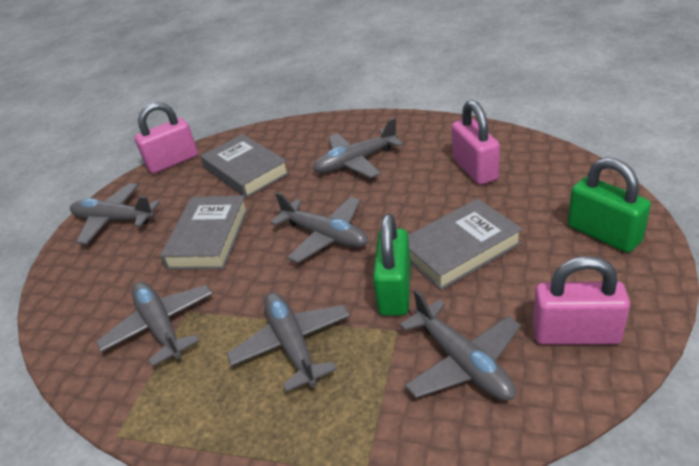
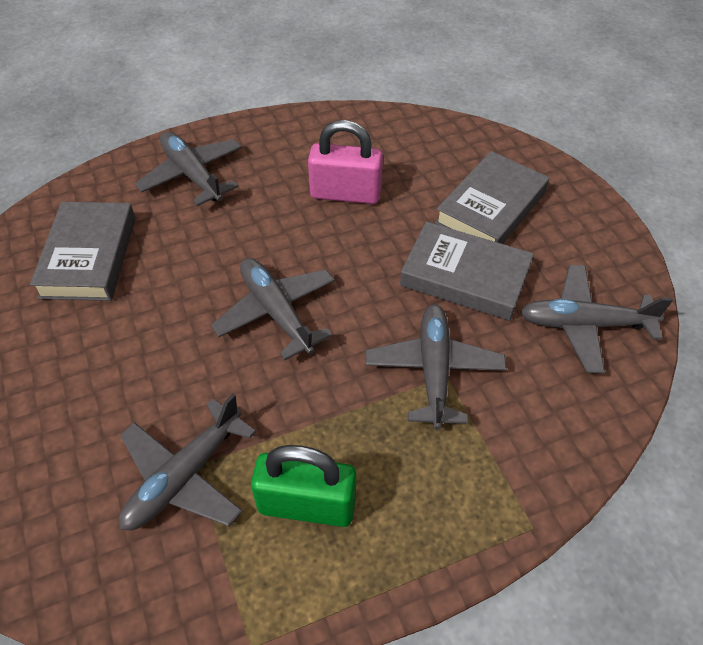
green padlock: [373,214,411,316] [568,157,651,253] = 2 -> [251,445,356,527] = 1
grey plane: [70,183,160,245] [96,282,213,367] [227,292,350,392] [270,192,368,263] [313,118,403,178] [399,290,521,401] = 6 -> [119,394,256,530] [135,132,242,206] [211,258,335,360] [365,304,507,430] [520,265,673,374] = 5
pink padlock: [135,102,198,174] [452,100,500,185] [533,256,630,345] = 3 -> [308,120,383,204] = 1

